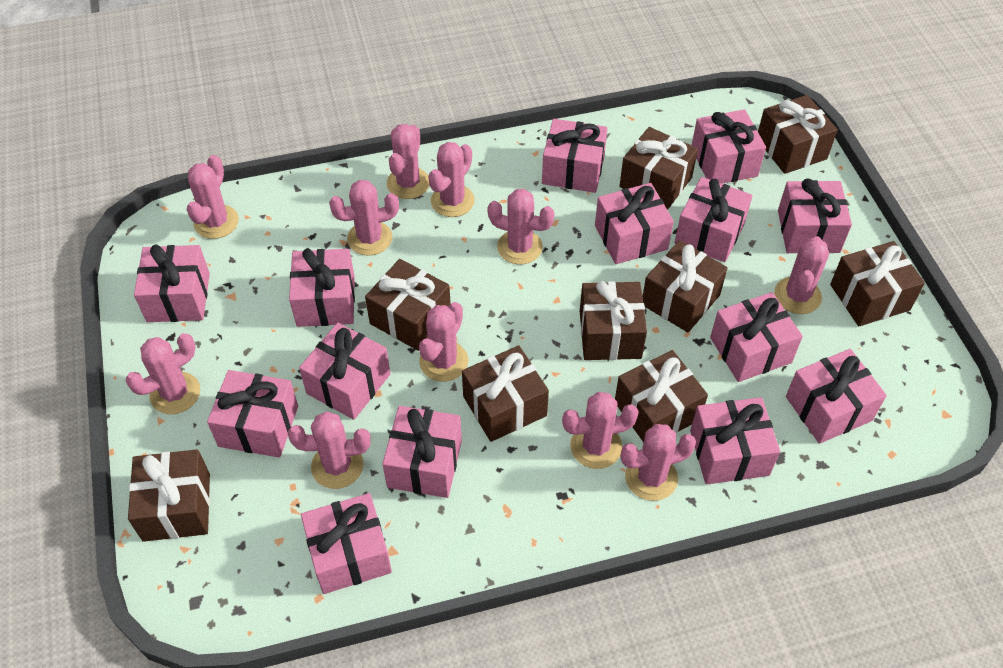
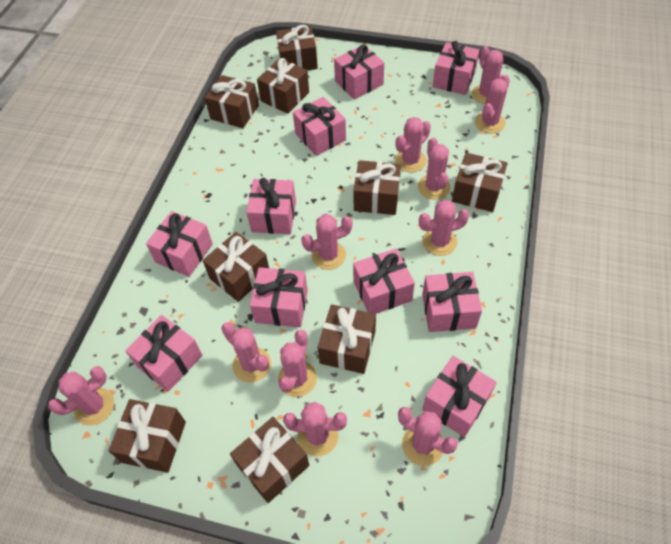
pink gift: [134,245,210,322] [207,370,298,458] [289,249,355,327] [299,323,390,420] [301,493,392,594] [382,406,462,498] [542,119,608,193] [595,183,674,264] [675,177,753,262] [690,397,780,484] [692,109,766,184] [710,292,803,382] [778,178,852,253] [786,349,887,444] = 14 -> [125,315,202,392] [146,211,213,277] [246,178,296,234] [250,267,308,327] [293,97,346,156] [334,45,384,99] [353,249,415,314] [422,272,482,332] [422,356,497,437] [433,41,480,95] = 10

